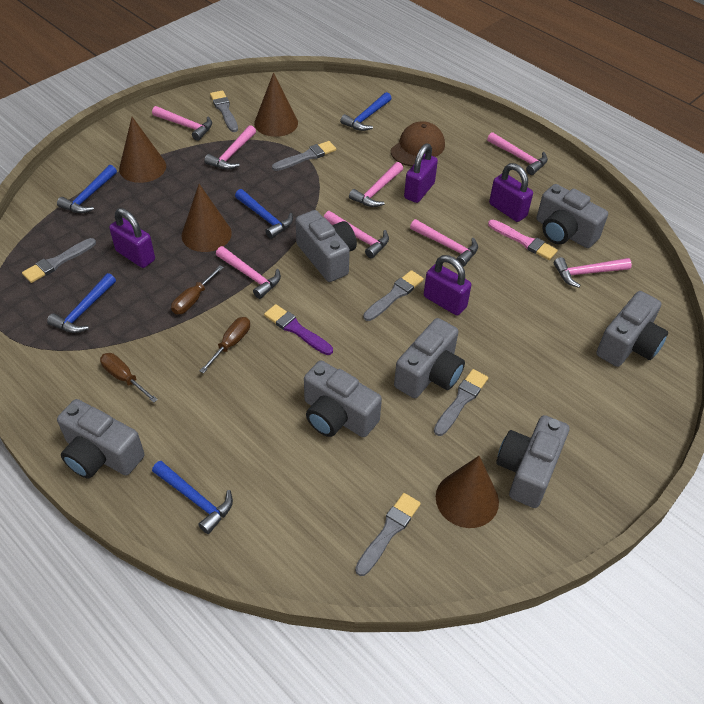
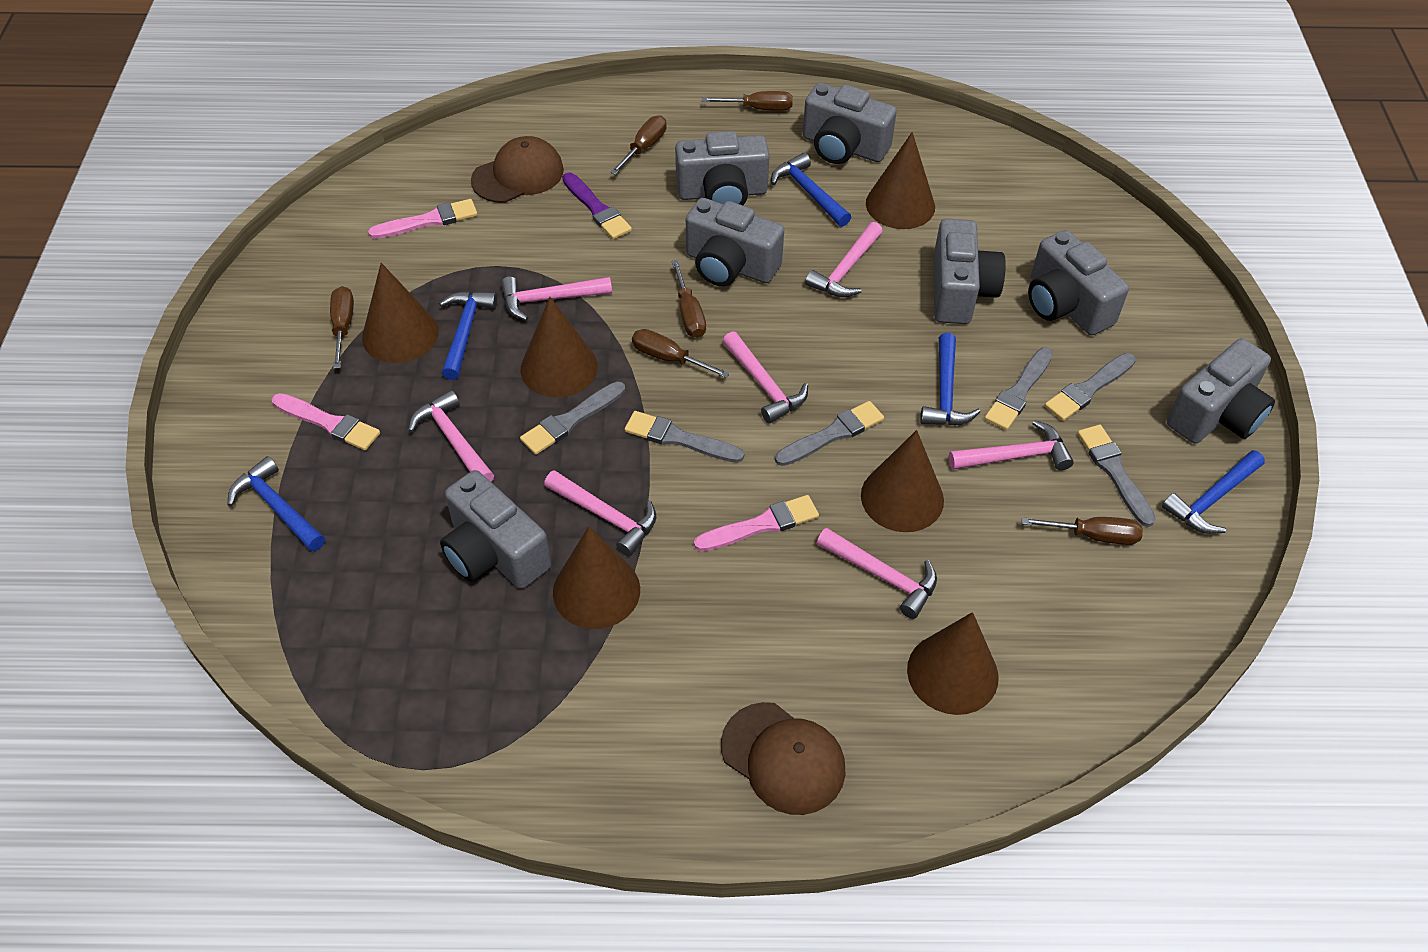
brown cap: [391,121,445,166] = 1 -> [471,136,564,203] [721,702,845,815] = 2
brown cone: [119,117,166,183] [182,184,232,252] [254,72,298,137] [436,456,499,528] = 4 -> [362,263,439,363] [521,297,598,397] [553,526,640,629] [861,430,944,532] [866,132,935,229] [907,612,998,715] = 6
brown screwdriver: [100,353,158,403] [171,265,224,314] [200,317,250,373] = 3 -> [330,286,354,369] [610,115,667,175] [632,329,730,378] [671,260,706,338] [702,91,793,111] [1022,517,1143,545] = 6
pink brush: [488,220,558,260] = 1 -> [272,393,380,450] [368,199,478,239] [694,495,819,551] = 3
pink hammer: [152,106,212,141] [205,125,256,170] [216,246,281,299] [324,211,389,259] [349,162,403,207] [410,219,478,267] [487,132,548,175] [554,257,632,288] = 8 -> [408,390,494,482] [501,276,612,321] [544,470,656,556] [723,331,808,424] [805,222,883,297] [817,528,937,619] [949,420,1074,471] = 7
purple padlock: [109,208,155,268] [404,144,438,203] [424,255,471,315] [489,163,533,222] = 4 -> none = 0

